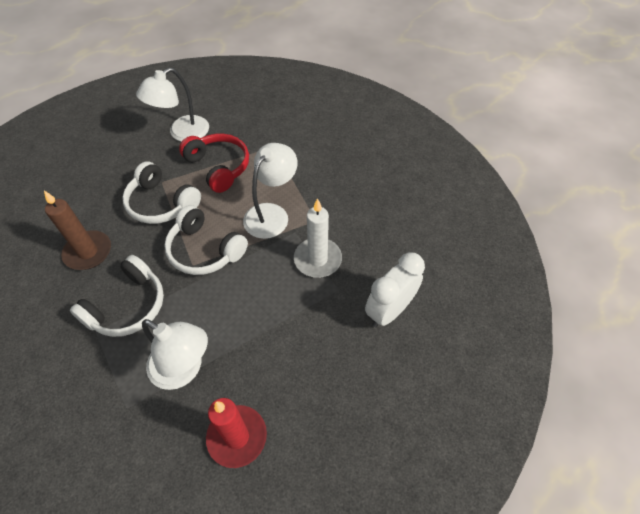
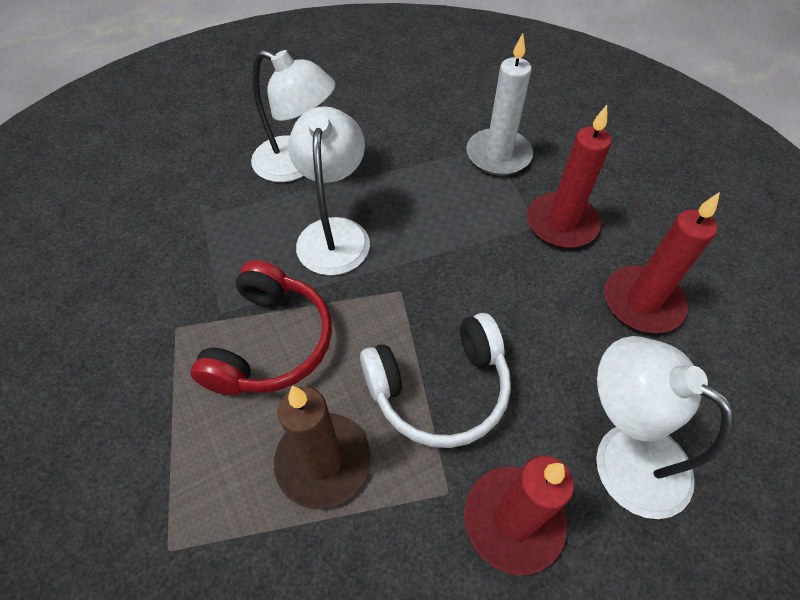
red candle: [206,398,267,468] = 1 -> [464,456,574,575] [527,105,612,248] [604,192,720,333] = 3
white clock: [365,252,425,327] = 1 -> none = 0
white headphones: [70,255,164,337] [122,162,201,224] [164,205,248,275] = 3 -> [360,313,511,448] = 1

